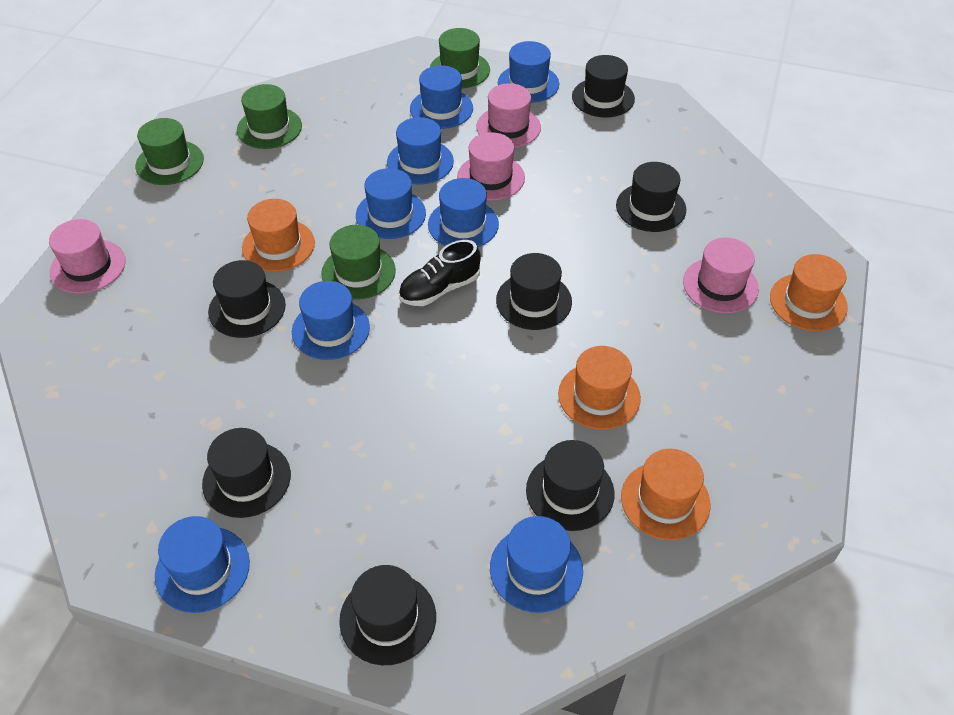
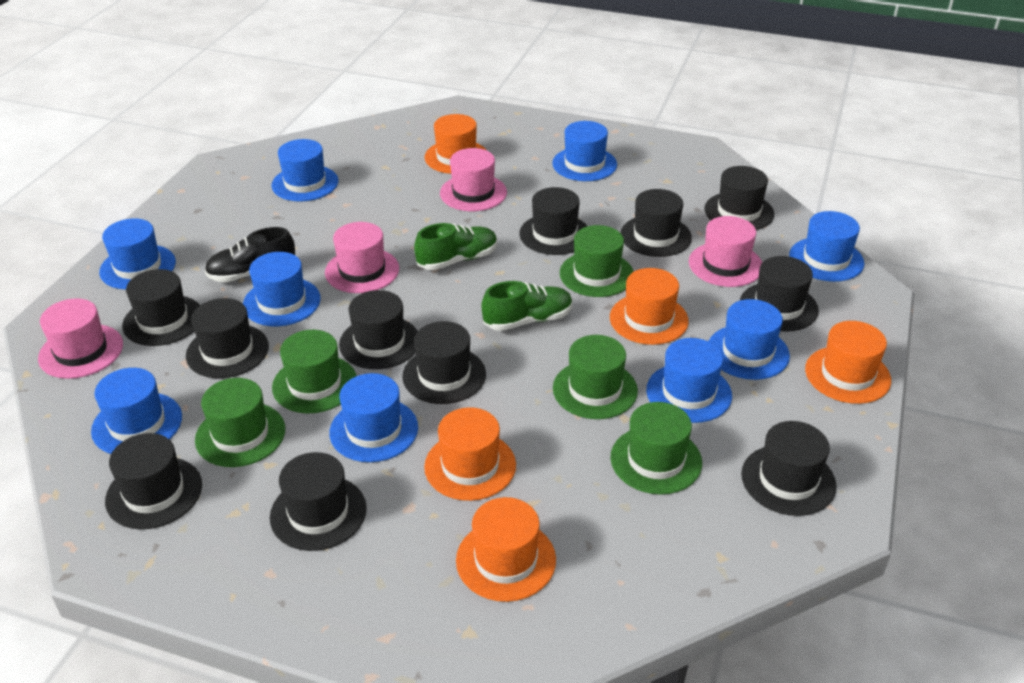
black hat: [202,428,291,518] [208,260,286,338] [339,565,436,665] [496,253,572,330] [526,440,615,531] [572,55,635,117] [616,162,686,232] = 7 -> [105,433,202,529] [122,269,200,346] [186,298,269,378] [270,452,367,551] [339,290,418,369] [402,321,486,404] [519,187,587,255] [620,189,692,257] [704,166,774,230] [740,256,819,332] [741,421,837,516] = 11
blue hat: [155,516,250,613] [292,281,370,360] [356,168,426,239] [387,117,454,184] [410,65,473,129] [428,178,499,247] [490,516,583,613] [498,41,559,103] = 8 -> [91,368,182,454] [99,218,176,290] [243,252,321,326] [271,139,338,202] [329,373,418,462] [552,121,617,181] [646,338,732,423] [708,299,790,380] [789,211,864,282] = 9
green hat: [136,118,204,185] [237,84,302,149] [321,225,396,300] [430,28,490,88] = 4 -> [195,378,285,467] [272,330,357,413] [553,335,638,419] [560,225,634,297] [611,402,702,495] = 5
green shoe: none = 0 -> [414,223,497,270] [482,281,573,331] = 2
orange hat: [242,199,315,272] [558,346,641,430] [621,449,711,540] [770,254,848,331] = 4 -> [424,114,486,174] [424,407,516,501] [456,497,556,602] [610,268,689,345] [805,321,891,404] = 5

